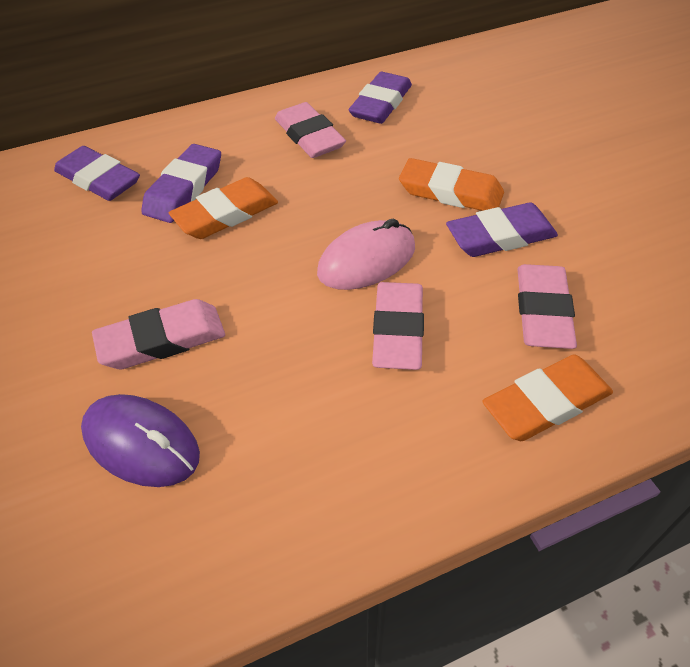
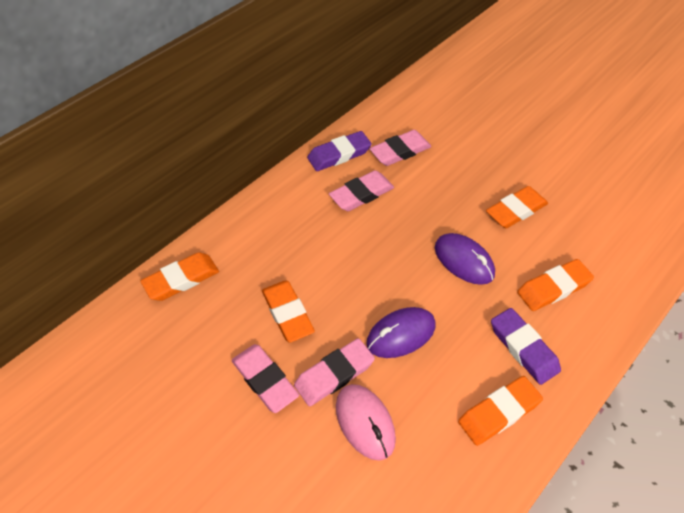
orange eraser: [169,177,278,239] [399,158,504,211] [482,354,613,441] = 3 -> [140,252,219,301] [262,280,315,343] [458,376,543,446] [486,186,548,228] [517,259,594,311] = 5
purple eraser: [54,146,140,201] [141,144,221,223] [349,72,412,124] [446,202,558,257] = 4 -> [307,131,372,171] [491,308,561,385] = 2
purple mouse: [81,394,200,487] = 1 -> [366,307,435,358] [435,233,495,285] = 2

